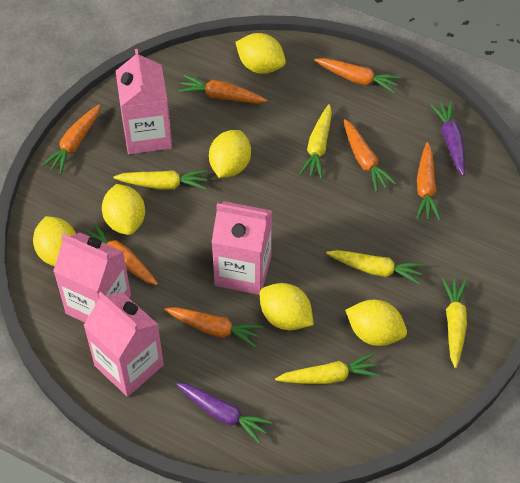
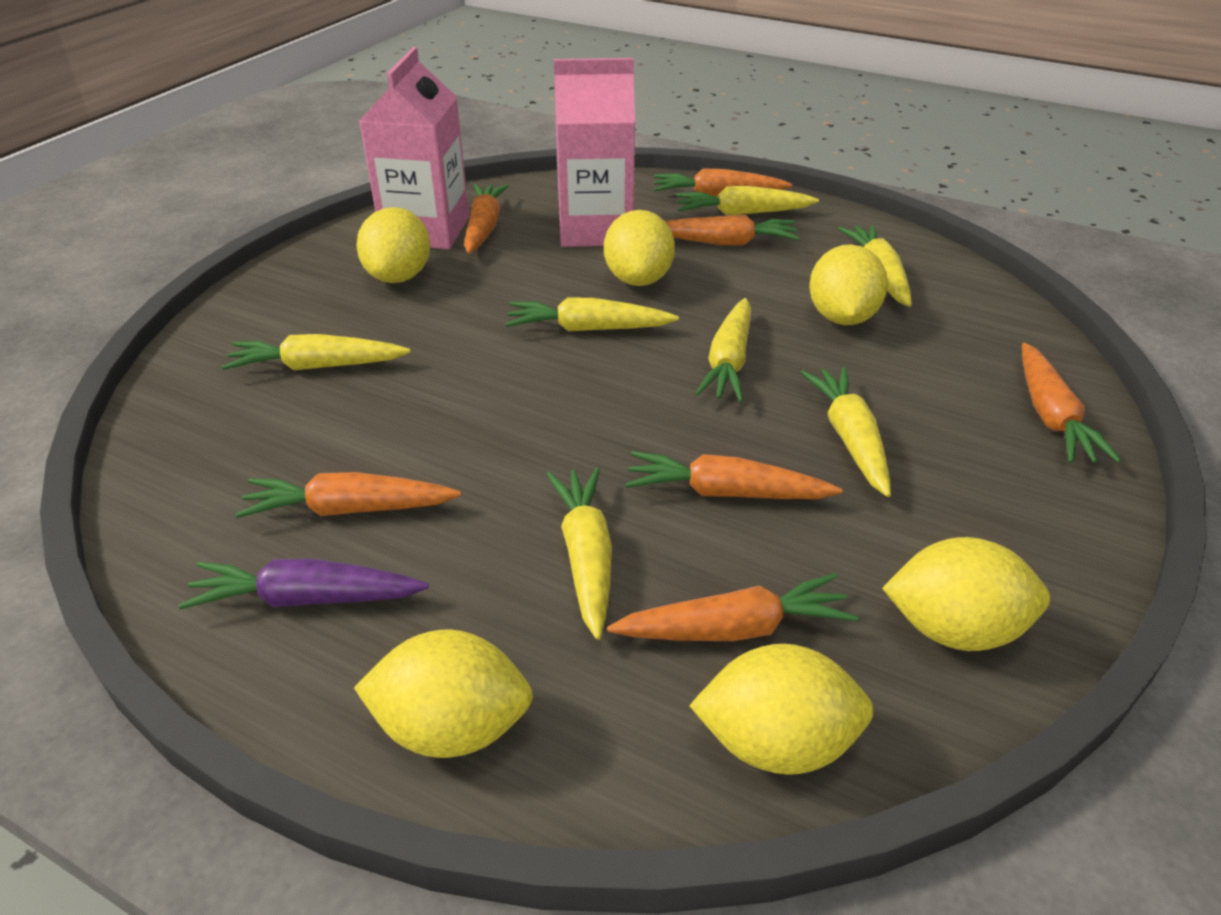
pink carton: [53,232,131,322] [83,292,164,397] [116,49,172,154] [212,201,272,295] = 4 -> [359,47,469,249] [554,58,635,247] = 2
purple carrot: [176,383,273,444] [430,101,465,176] = 2 -> [179,558,429,609] = 1
yellow carrot: [113,170,208,190] [275,353,380,384] [299,104,332,179] [326,250,425,285] [442,278,467,368] = 5 -> [222,334,411,370] [505,297,679,331] [546,467,612,640] [675,186,819,216] [695,298,751,402] [801,367,891,497] [838,225,912,307] = 7

